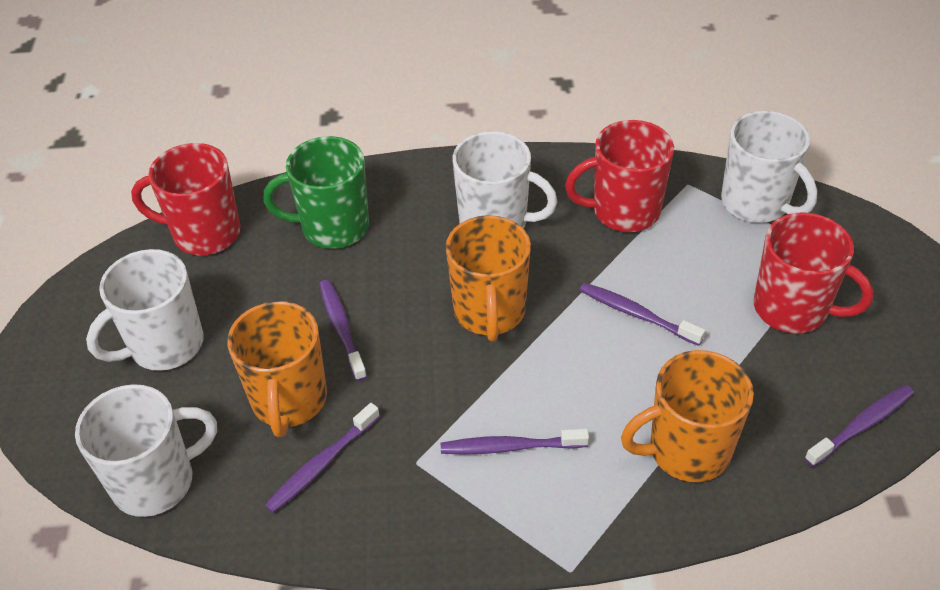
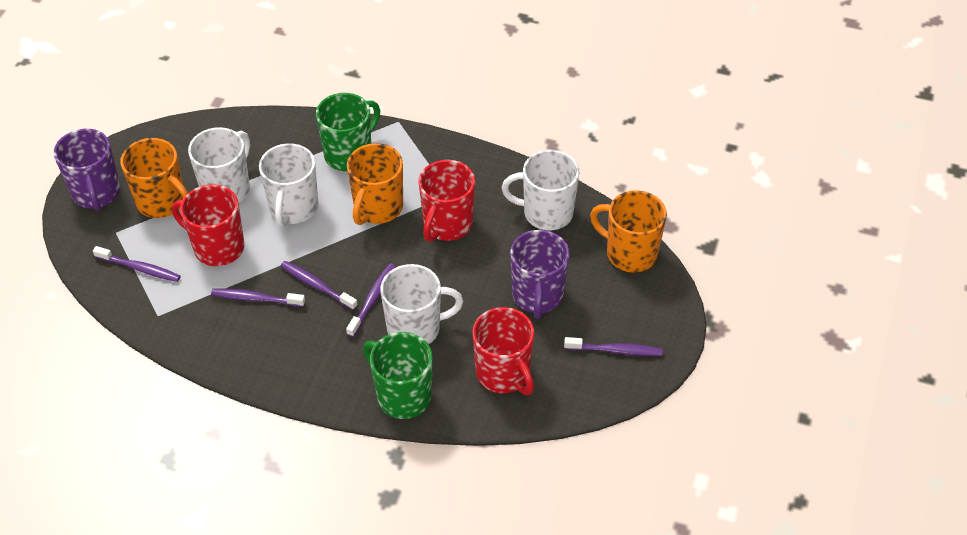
green mug: [263,136,369,249] = 1 -> [316,93,380,171] [363,332,433,419] = 2
purple mug: none = 0 -> [54,129,120,211] [510,230,570,319] = 2

